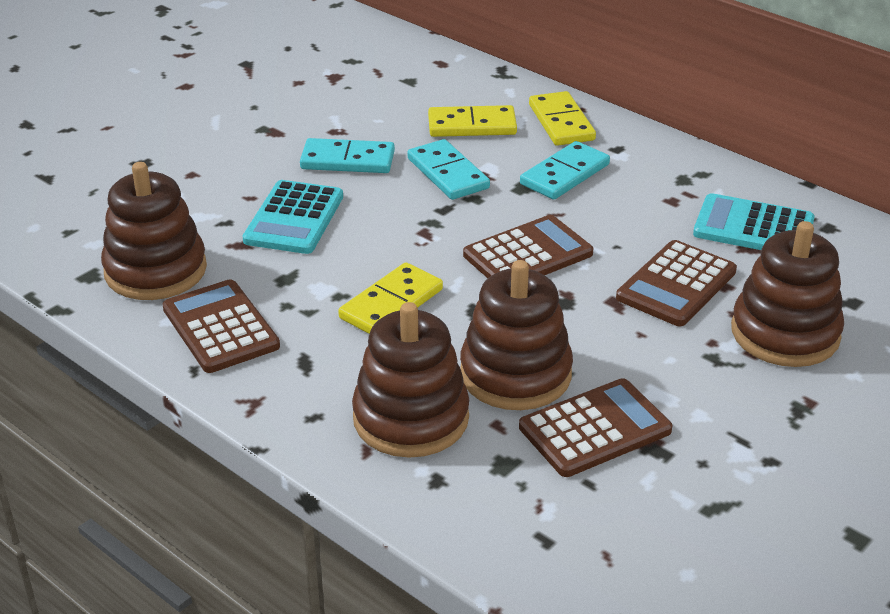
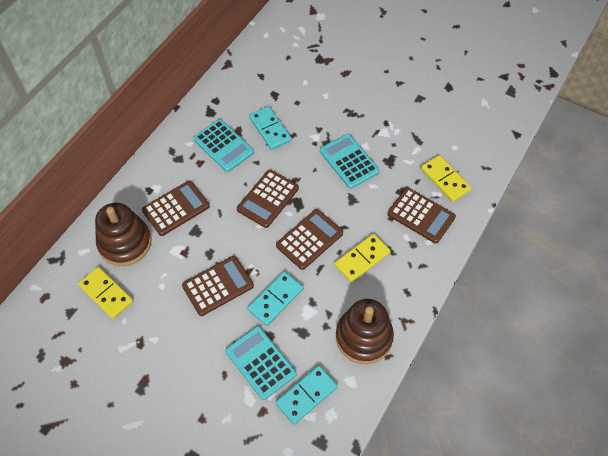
brown calculator: [162,279,280,373] [463,215,593,278] [519,378,672,477] [616,240,737,326] = 4 -> [142,181,210,236] [182,256,254,316] [237,170,299,228] [276,209,343,270] [387,188,456,243] = 5
brown stacking toy: [101,162,207,300] [352,302,469,458] [460,260,573,410] [731,221,844,367] = 4 -> [95,203,151,266] [336,299,394,364] = 2
turquoise calculator: [243,180,343,254] [693,193,815,250] = 2 -> [193,119,254,172] [225,326,297,400] [320,134,380,189] = 3

